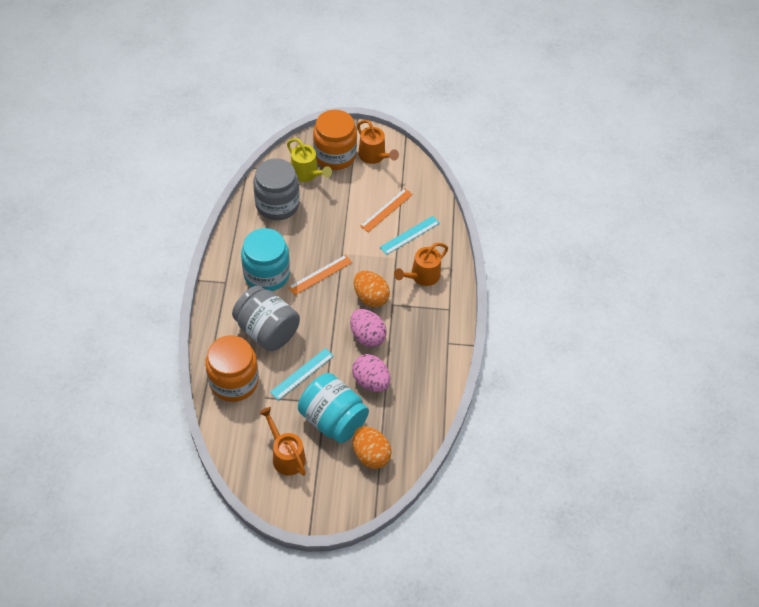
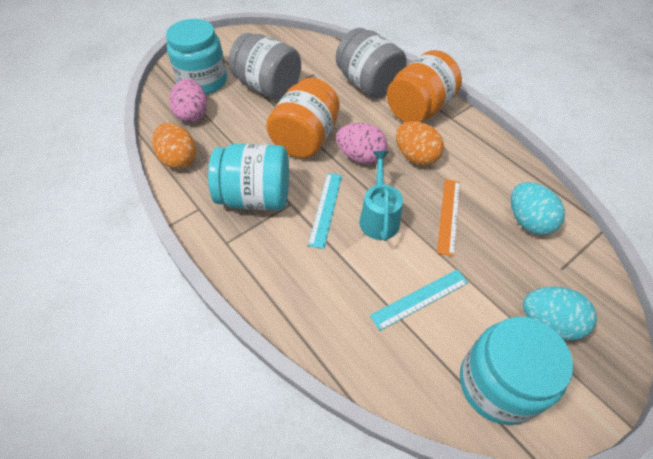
orange ruler: [288,255,352,295] [360,188,413,232] = 2 -> [437,179,460,257] = 1
orange watering can: [259,407,306,476] [357,120,399,164] [394,243,448,286] = 3 -> none = 0
turquoise egg: none = 0 -> [511,182,565,235] [523,286,597,341] = 2
turquoise jar: [241,228,290,291] [298,373,369,443] = 2 -> [166,19,227,95] [208,144,289,210] [460,317,573,425] = 3
turquoise watering can: none = 0 -> [360,151,403,241] = 1
yellow watering can: [287,138,332,182] = 1 -> none = 0

